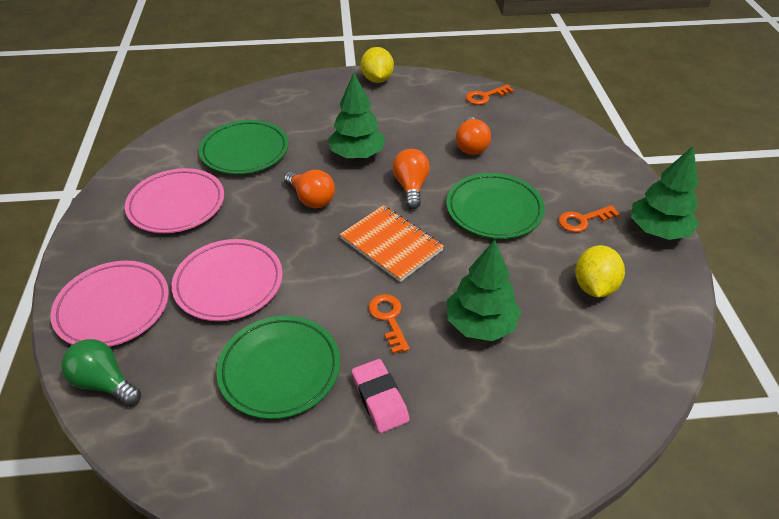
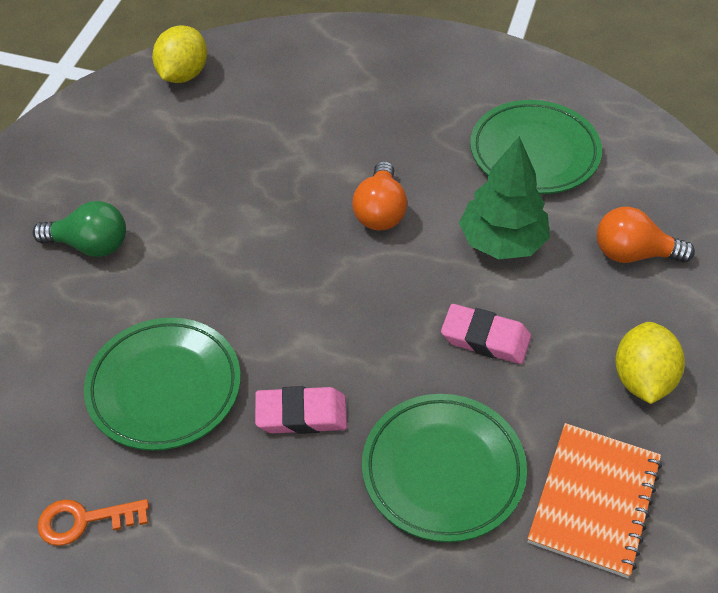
green tree: [328,73,385,159] [447,239,521,341] [631,146,699,240] = 3 -> [459,136,550,259] = 1
orange key: [369,294,410,354] [466,84,514,105] [558,205,620,232] = 3 -> [38,499,149,546] = 1
orange light bulb: [284,170,335,208] [393,149,430,209] [456,117,491,155] = 3 -> [352,161,407,230] [597,207,695,263] = 2
pink eraser: [352,359,410,433] = 1 -> [255,386,347,434] [441,304,531,364] = 2
pink plate: [50,261,169,347] [125,168,224,233] [172,239,283,321] = 3 -> none = 0

